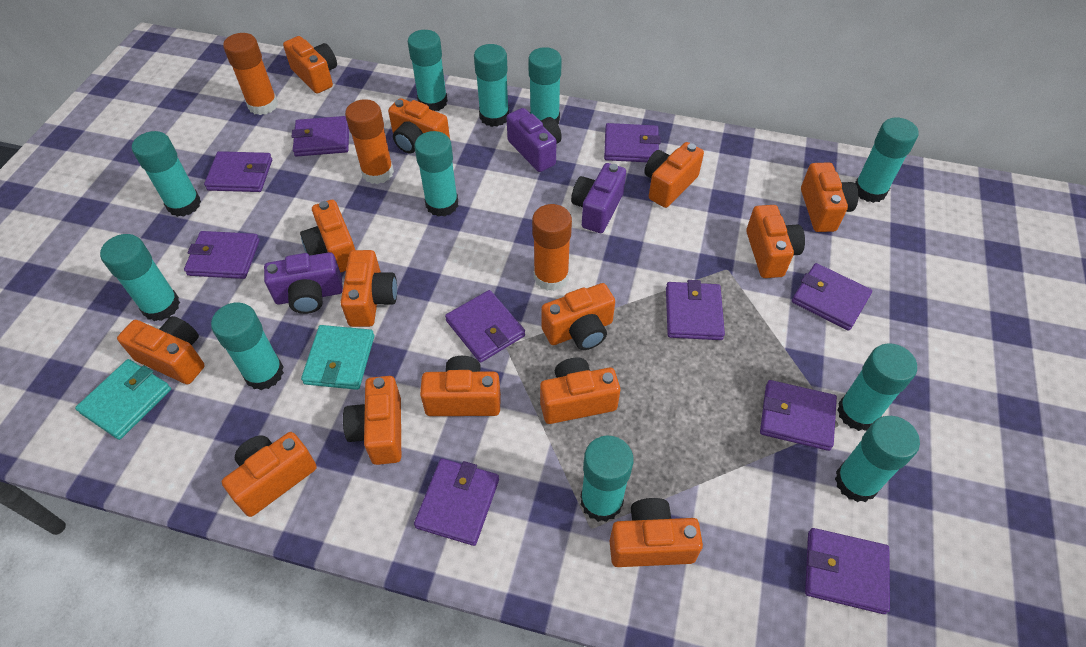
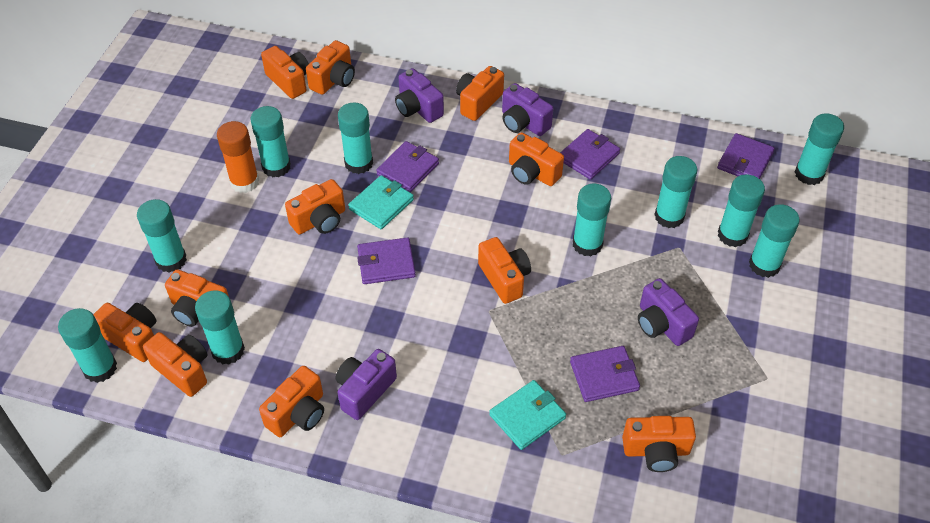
orange camera: [117,316,205,384] [222,432,317,517] [283,36,337,93] [300,200,355,273] [341,250,397,327] [343,376,401,465] [388,98,450,153] [420,356,501,416] [540,358,620,424] [542,283,615,350] [610,498,703,567] [644,142,704,208] [746,205,805,278] [801,163,859,232] = 14 -> [93,303,157,362] [143,332,208,397] [165,269,228,327] [259,366,324,437] [261,46,309,99] [285,179,345,234] [306,40,355,95] [456,66,504,121] [478,237,531,304] [509,132,564,186] [622,416,696,472] = 11
orange glue stick: [223,33,278,115] [345,99,394,184] [532,204,572,291] = 3 -> [217,121,259,193] = 1
purple camera: [264,252,343,314] [506,108,562,172] [571,163,626,233] = 3 -> [336,349,397,420] [395,68,444,123] [502,83,553,136] [638,278,699,346] = 4
purple wallet: [184,231,260,279] [204,151,272,192] [292,116,349,157] [414,458,499,546] [445,290,525,363] [604,123,661,162] [666,280,725,340] [760,380,837,451] [792,263,872,331] [805,528,890,614] = 10 -> [357,238,416,284] [376,141,439,192] [560,129,620,180] [570,346,640,402] [717,133,775,179] = 5
turquoise glue stick: [100,234,180,321] [132,131,201,217] [211,303,284,390] [408,30,448,111] [414,131,458,217] [474,44,509,127] [528,47,562,124] [581,436,634,522] [835,416,920,502] [837,343,917,431] [855,117,919,203] = 11 -> [58,308,117,383] [137,199,187,272] [195,290,245,365] [251,106,291,177] [338,103,373,174] [573,184,611,256] [654,156,697,228] [718,174,765,247] [749,204,800,278] [795,113,844,185] = 10

